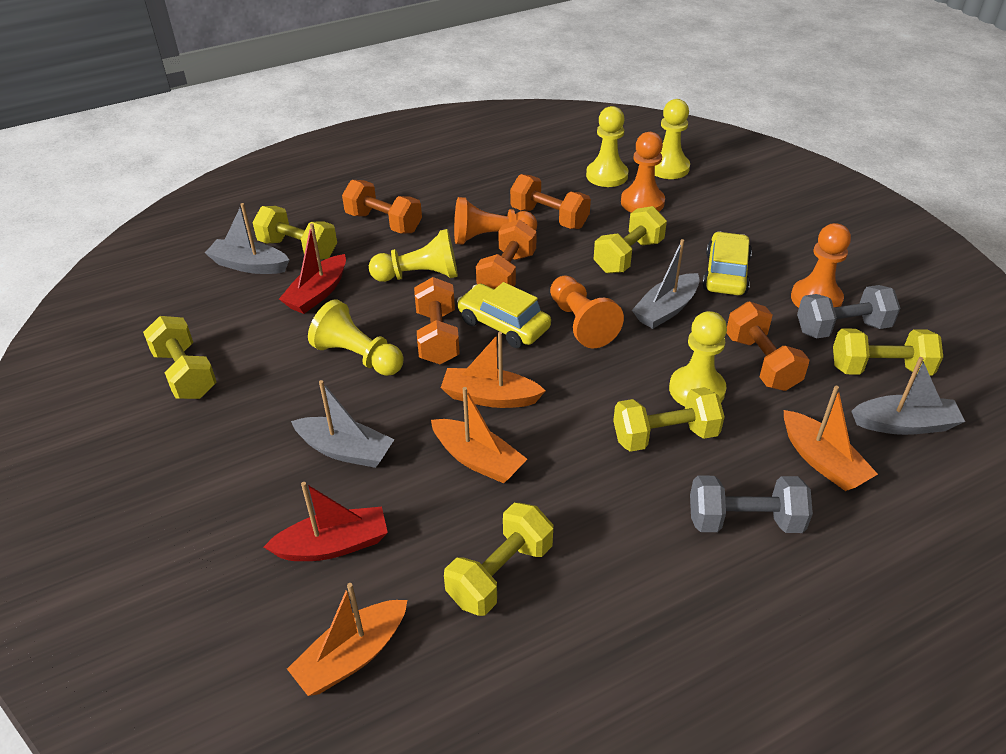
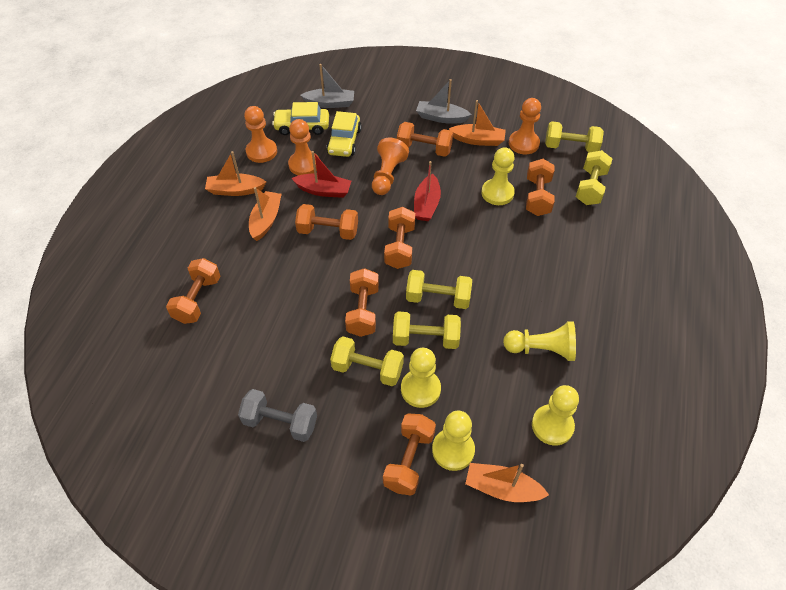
grey boat: [205,203,289,274] [291,380,395,468] [632,239,700,329] [852,357,965,435] = 4 -> [300,64,354,108] [416,79,472,124] = 2
grey dumbbell: [690,476,813,533] [797,285,900,339] = 2 -> [238,389,317,442] = 1
orange dumbbell: [342,180,422,234] [414,277,460,364] [476,219,537,289] [510,174,591,229] [727,302,810,391] = 5 -> [166,258,220,324] [295,204,358,240] [345,268,379,337] [383,414,436,496] [384,207,415,269] [397,122,453,157] [526,159,555,216] = 7
yellow dumbbell: [143,316,216,399] [252,206,337,260] [444,503,553,616] [594,206,667,274] [613,387,725,452] [833,329,943,376] = 6 -> [330,336,404,386] [393,312,461,349] [406,270,472,309] [545,121,604,153] [576,150,612,205] = 5

